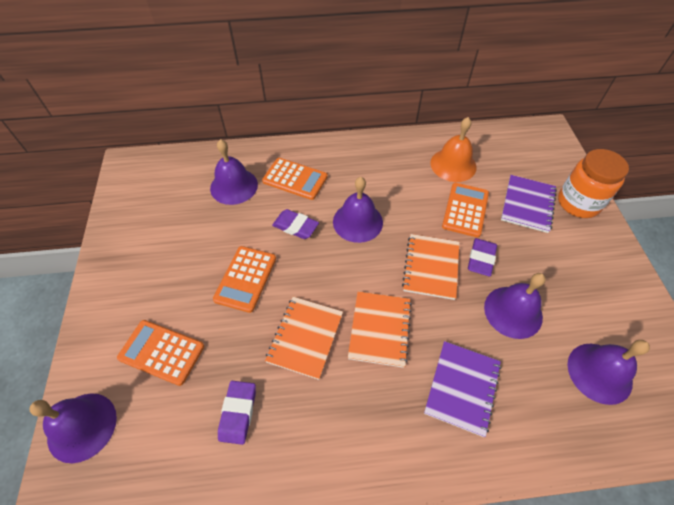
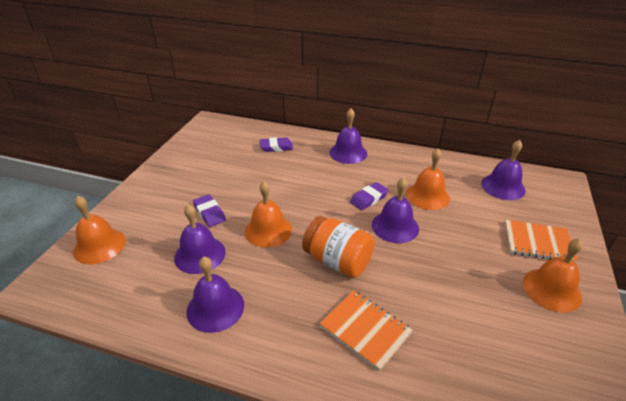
orange bell: [430,117,476,182] = 1 -> [73,196,126,264] [245,181,292,248] [406,148,450,210] [523,238,583,313] = 4
orange calculator: [117,320,204,386] [213,246,276,313] [262,158,328,200] [442,183,489,238] = 4 -> none = 0
orange notebook: [265,297,343,380] [348,292,412,368] [402,234,459,300] = 3 -> [319,291,413,371] [505,220,578,263] = 2
purple notebook: [424,341,501,437] [501,175,557,233] = 2 -> none = 0

